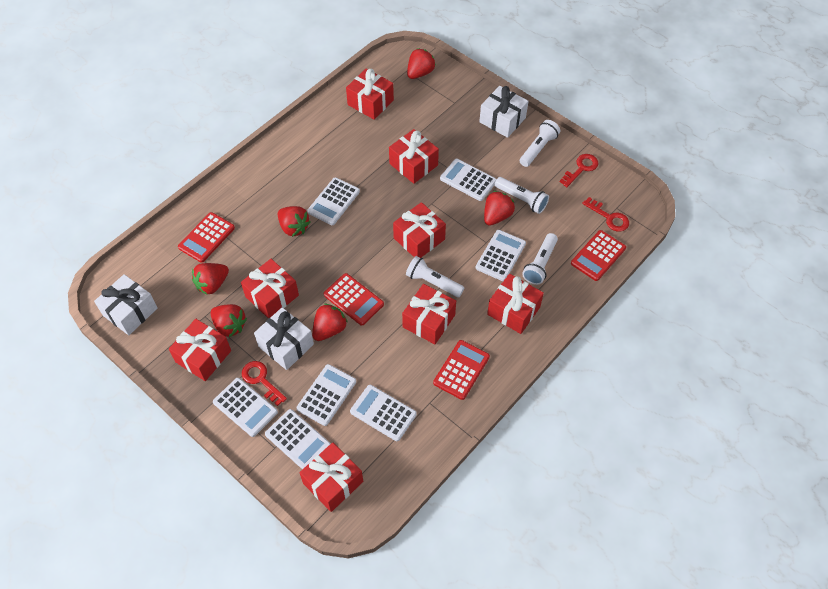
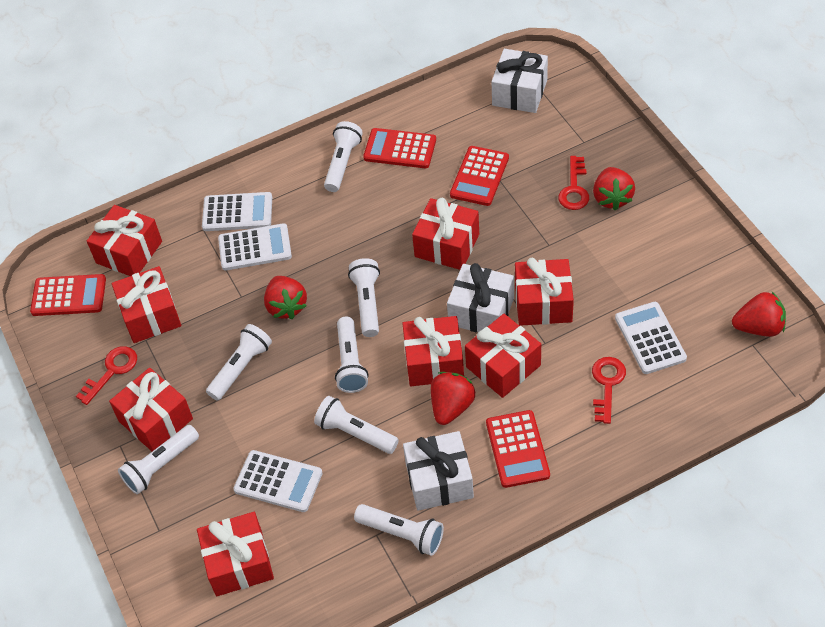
red strawberry: [192,263,229,295] [210,304,247,337] [278,206,311,237] [312,303,348,341] [407,48,436,79] [484,191,515,226] = 6 -> [264,276,307,319] [431,372,475,425] [593,167,635,211] [732,292,786,337] = 4
white calculator: [213,378,278,437] [265,409,331,469] [297,364,356,426] [307,177,360,225] [350,385,417,441] [440,159,497,201] [476,230,526,281] = 7 -> [202,192,272,231] [218,223,292,271] [233,450,323,512] [615,302,687,374] = 4
white flashlight: [406,256,464,297] [495,177,549,214] [520,120,560,167] [522,233,558,285] = 4 -> [118,425,199,494] [206,324,272,401] [314,396,399,454] [324,121,363,192] [335,316,368,393] [348,258,380,337] [354,504,444,556] = 7

